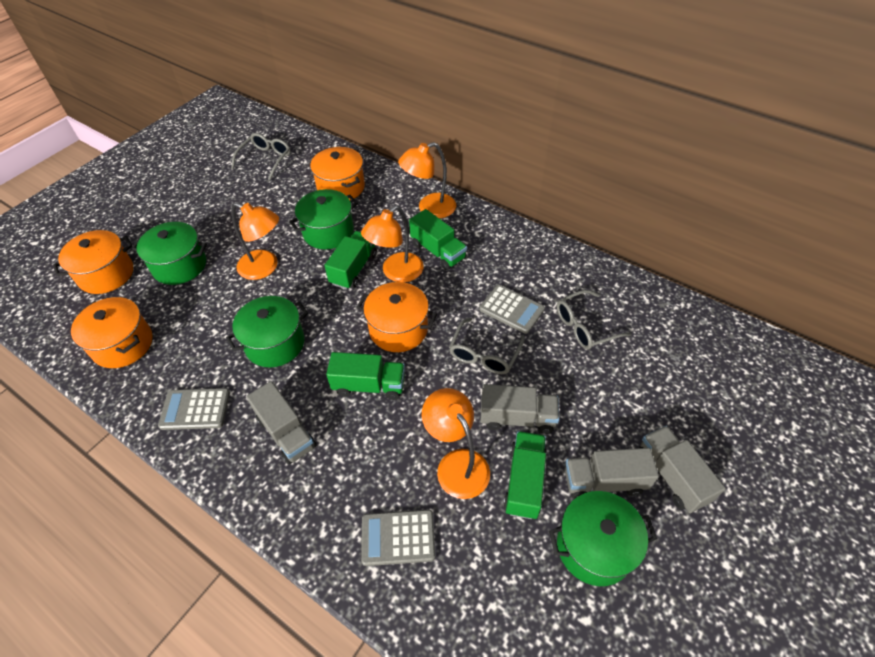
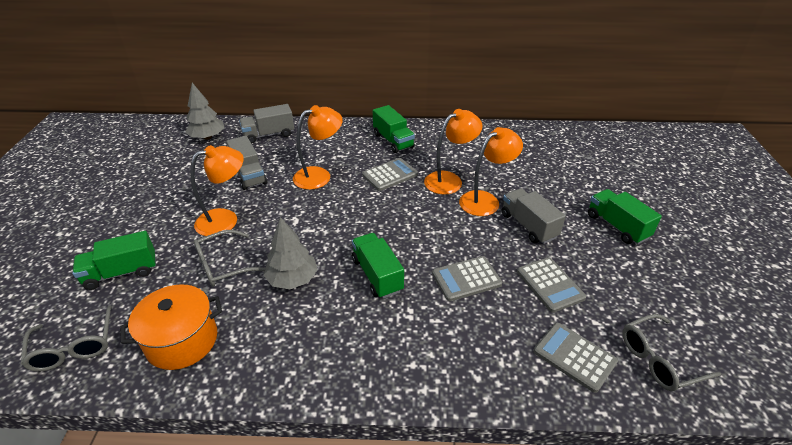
green pot: [132,222,207,285] [226,296,308,367] [289,189,358,249] [549,491,657,586] = 4 -> none = 0
grey calculator: [158,388,230,430] [361,510,435,566] [479,285,545,334] = 3 -> [362,158,418,191] [432,256,502,301] [517,257,586,313] [534,323,618,393] = 4
grey tree: none = 0 -> [185,83,225,140] [263,217,318,289] = 2
grey truck: [246,381,317,464] [481,384,559,434] [565,448,659,499] [640,426,726,513] = 4 -> [226,136,267,190] [239,104,294,144] [502,188,566,244] = 3
orange pot: [53,230,133,294] [71,297,153,368] [310,147,365,200] [357,282,437,352] = 4 -> [120,284,222,370] = 1

